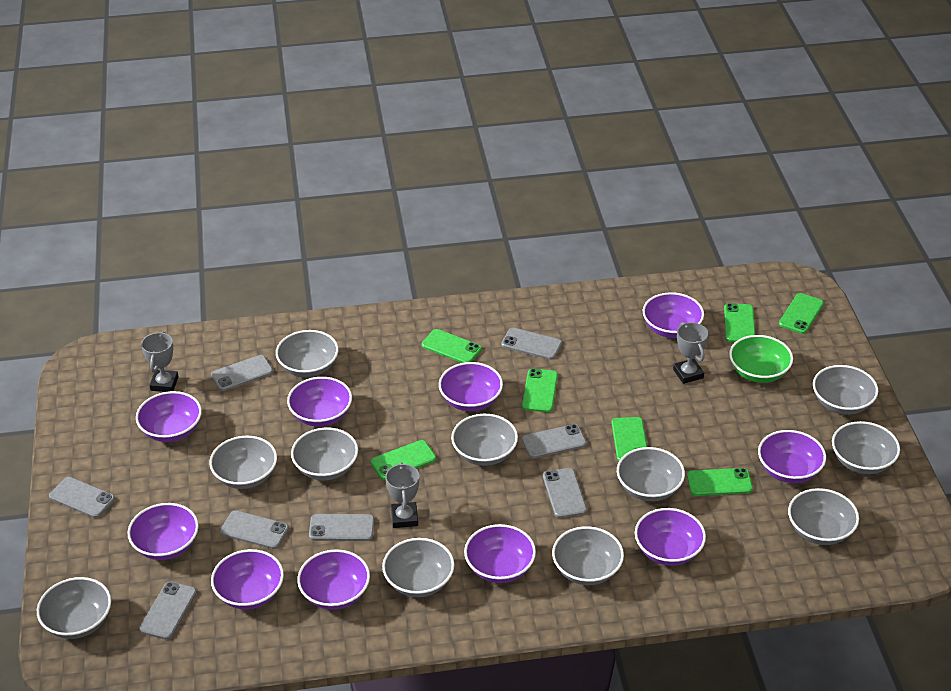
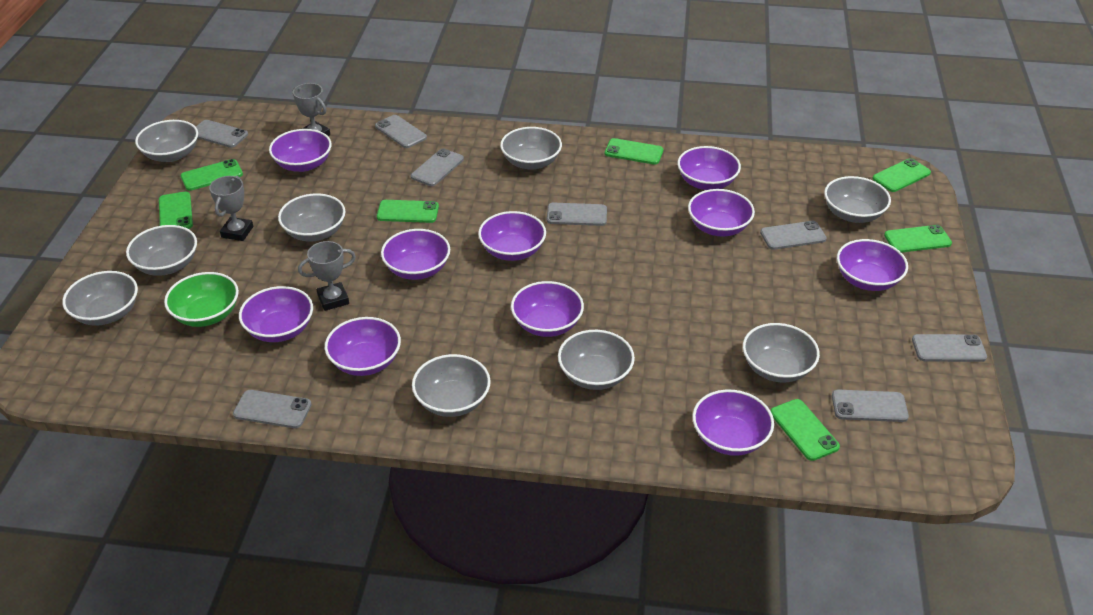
grey bowl: [37,577,111,639] [209,436,277,489] [276,330,338,377] [291,428,358,480] [382,538,454,597] [451,414,518,466] [552,526,624,585] [617,447,685,501] [788,488,859,545] [813,365,878,415] [832,421,900,474] = 11 -> [62,271,138,326] [126,225,197,276] [135,120,198,162] [278,194,346,241] [412,354,491,417] [500,127,562,170] [558,330,635,390] [743,323,820,383] [824,176,891,223] = 9

